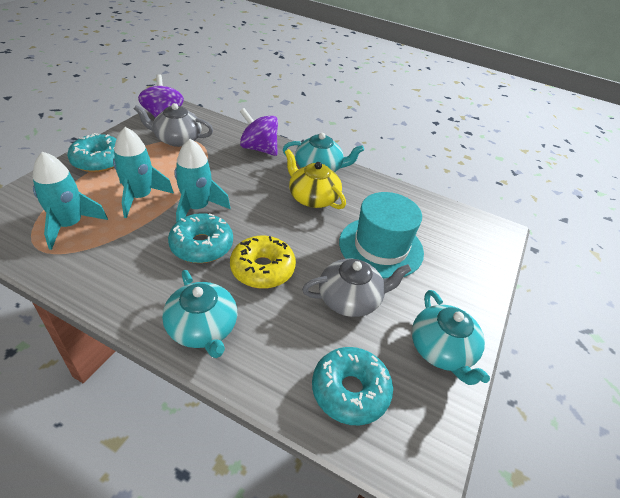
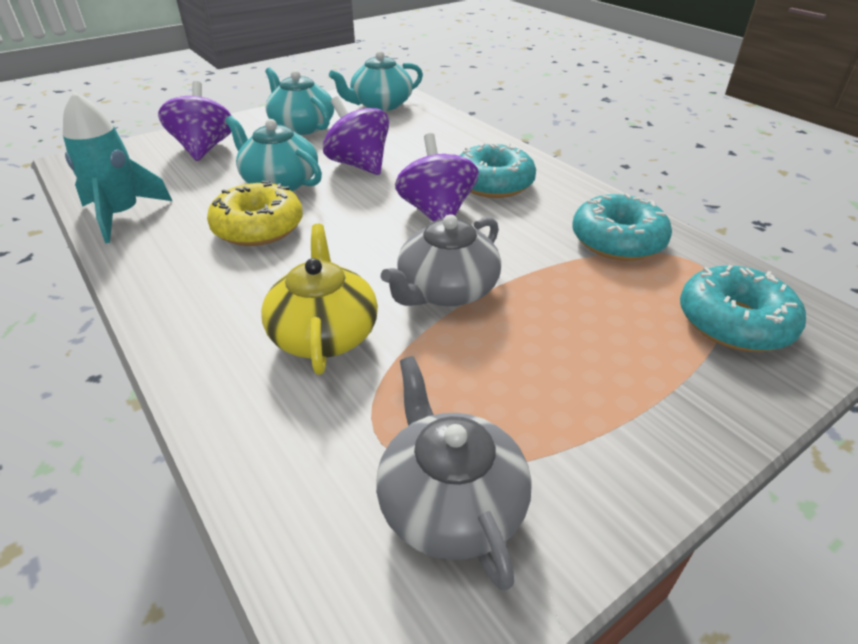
purple spinning top: [138,74,184,118] [240,108,278,156] = 2 -> [158,81,231,161] [323,96,389,175] [395,133,479,222] = 3
turquoise hat: [339,192,424,279] = 1 -> none = 0
turquoise rocket: [32,151,108,250] [113,127,174,218] [174,139,230,222] = 3 -> [63,92,172,243] = 1

